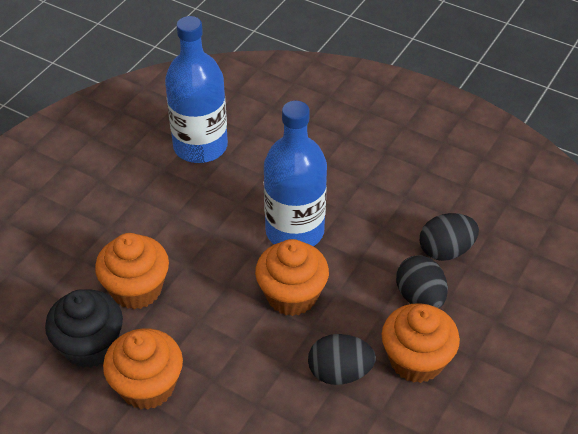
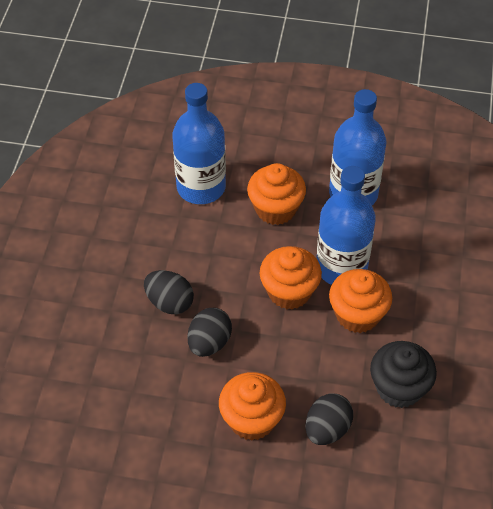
blue bottle: [165,16,228,163] [264,101,327,246] = 2 -> [172,83,226,204] [316,166,376,285] [329,89,387,205] = 3

